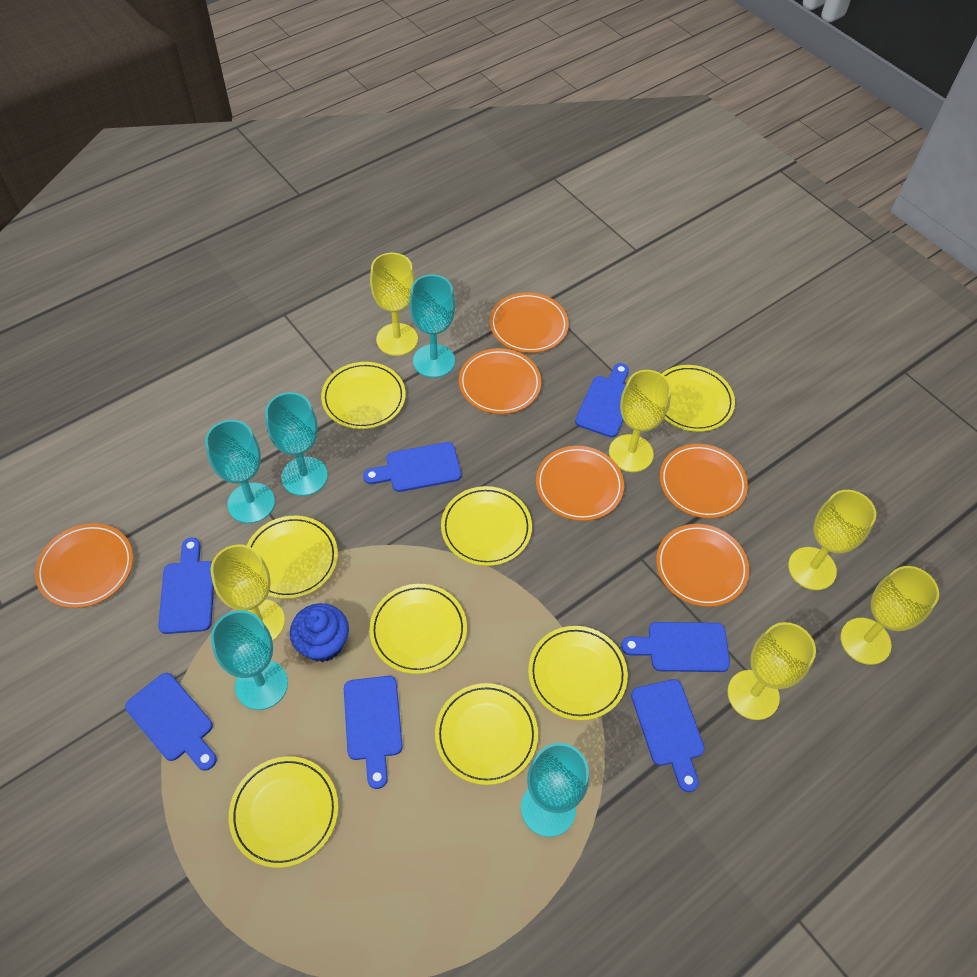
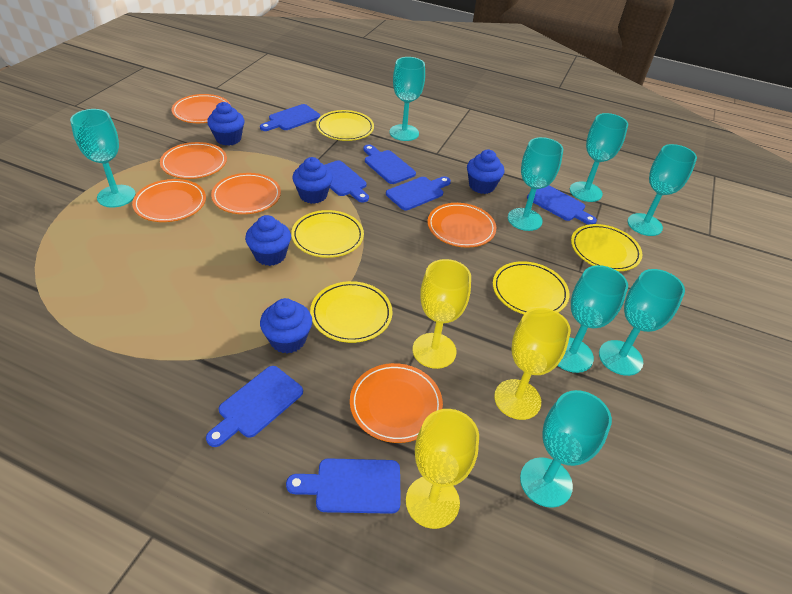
blue cupcake: [290,603,349,662] = 1 -> [207,102,244,146] [245,215,291,266] [260,298,312,354] [292,157,333,204] [467,150,504,194] = 5
turquoise goblet: [205,420,275,523] [211,610,288,710] [265,392,328,496] [409,274,455,378] [521,743,589,837] = 5 -> [70,109,136,208] [389,57,425,141] [508,137,563,231] [520,390,612,508] [558,265,628,373] [570,113,628,202] [599,269,685,376] [627,144,697,236] = 8
yellow goblet: [210,545,285,641] [370,253,418,356] [609,370,671,472] [727,622,816,720] [788,490,876,590] [840,566,939,665] = 6 -> [406,409,479,529] [413,259,471,369] [494,308,571,420] = 3
yellow plate: [229,756,338,868] [247,516,338,599] [321,362,406,429] [369,584,467,674] [435,683,538,785] [441,486,532,566] [528,626,628,721] [661,365,735,432] = 8 -> [291,210,364,258] [310,281,392,343] [316,110,374,141] [493,261,569,314] [571,224,642,271] = 5

